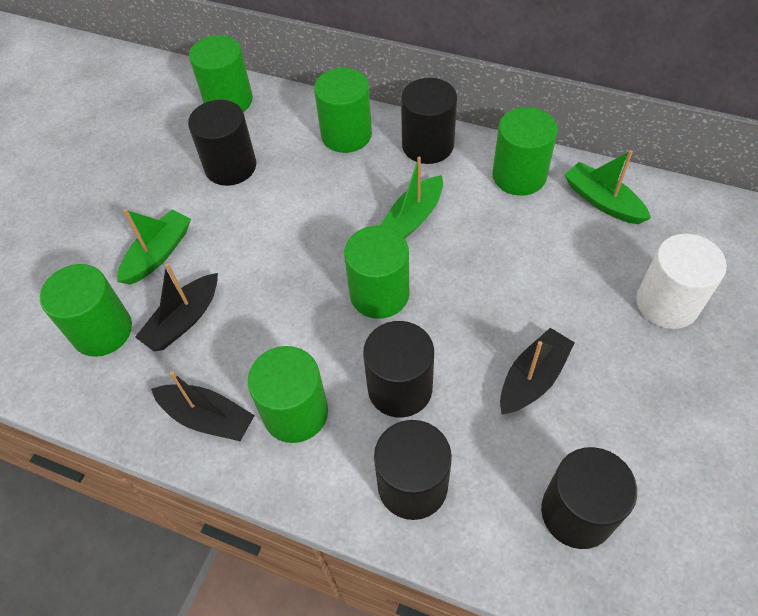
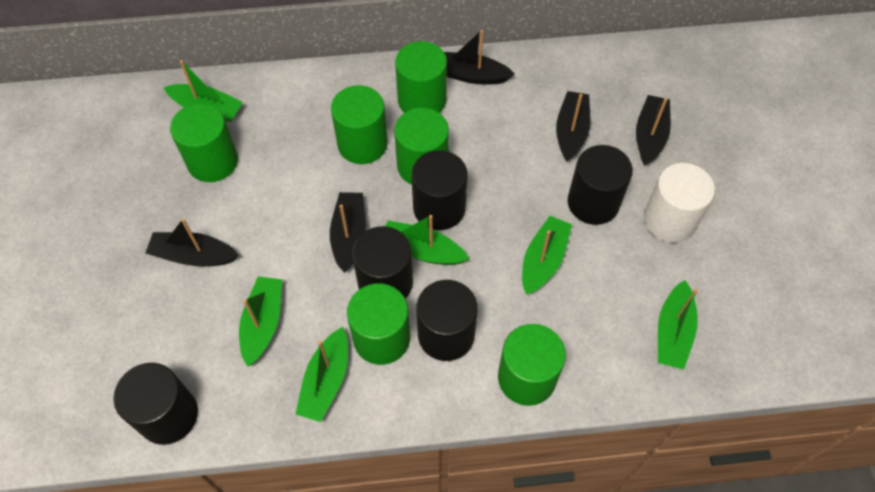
black boat: [135,263,218,351] [151,371,255,441] [500,328,575,414] = 3 -> [145,218,239,267] [330,192,366,273] [444,30,515,85] [556,91,590,162] [636,95,671,166] = 5
green boat: [117,209,191,285] [380,157,443,239] [564,150,651,224] = 3 -> [164,60,243,122] [239,277,282,367] [295,327,348,422] [385,215,469,265] [522,216,572,295] [658,280,698,370] = 6

